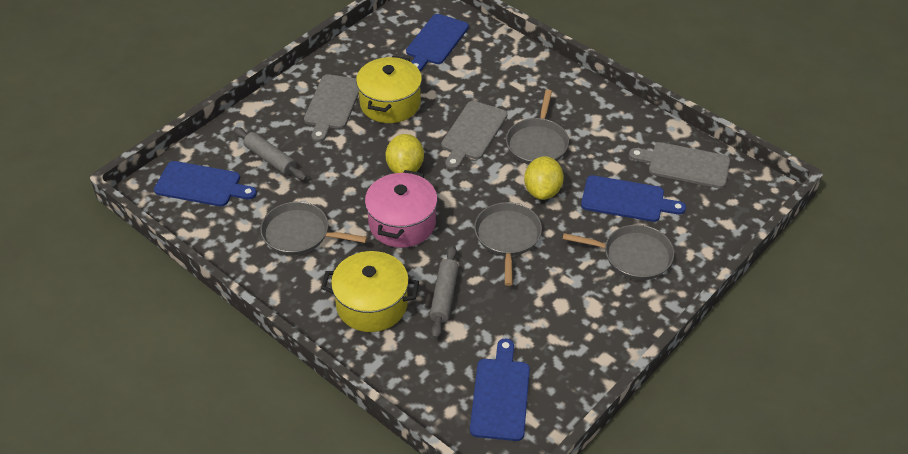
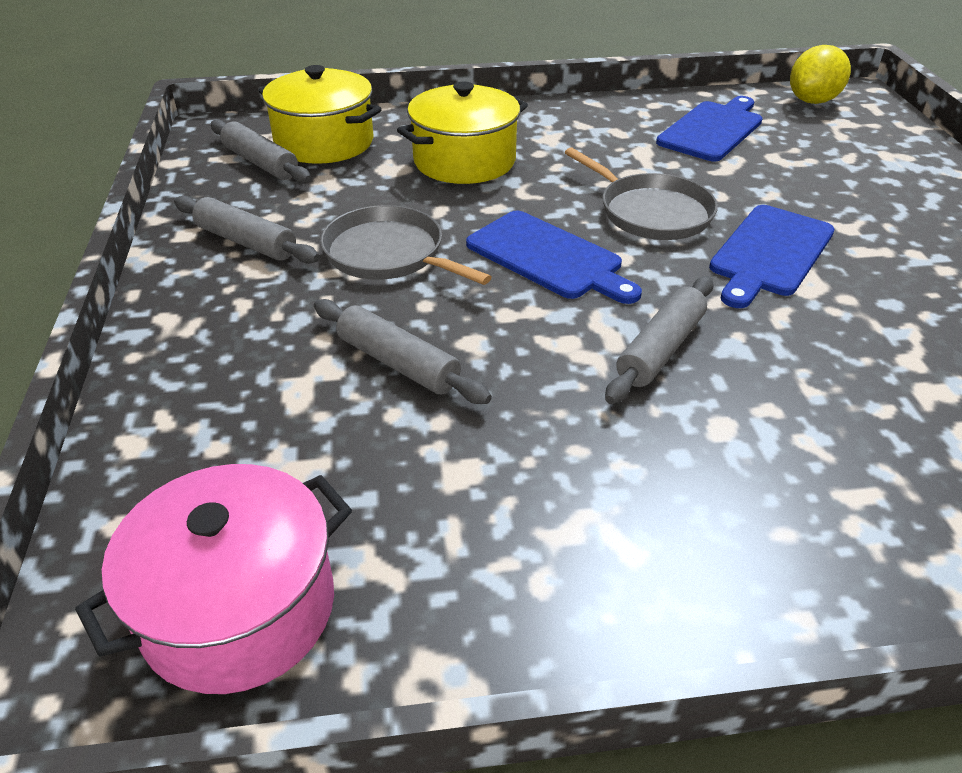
blue cutting board: [154,161,257,207] [406,14,469,71] [470,339,530,441] [581,175,686,222] = 4 -> [466,211,642,304] [656,96,763,161] [709,205,834,308] = 3
grey cutting board: [304,74,359,142] [441,101,507,170] [629,142,730,188] = 3 -> none = 0
grey pan: [260,202,367,255] [474,202,542,286] [506,90,569,164] [563,225,674,280] = 4 -> [320,205,492,285] [565,147,718,240] = 2
grey rolling pin: [234,127,307,181] [430,245,459,339] = 2 -> [174,196,319,264] [211,119,311,184] [314,299,492,404] [605,276,714,404] = 4
yellow lemon: [385,134,424,173] [524,156,564,200] = 2 -> [790,45,851,104] = 1

